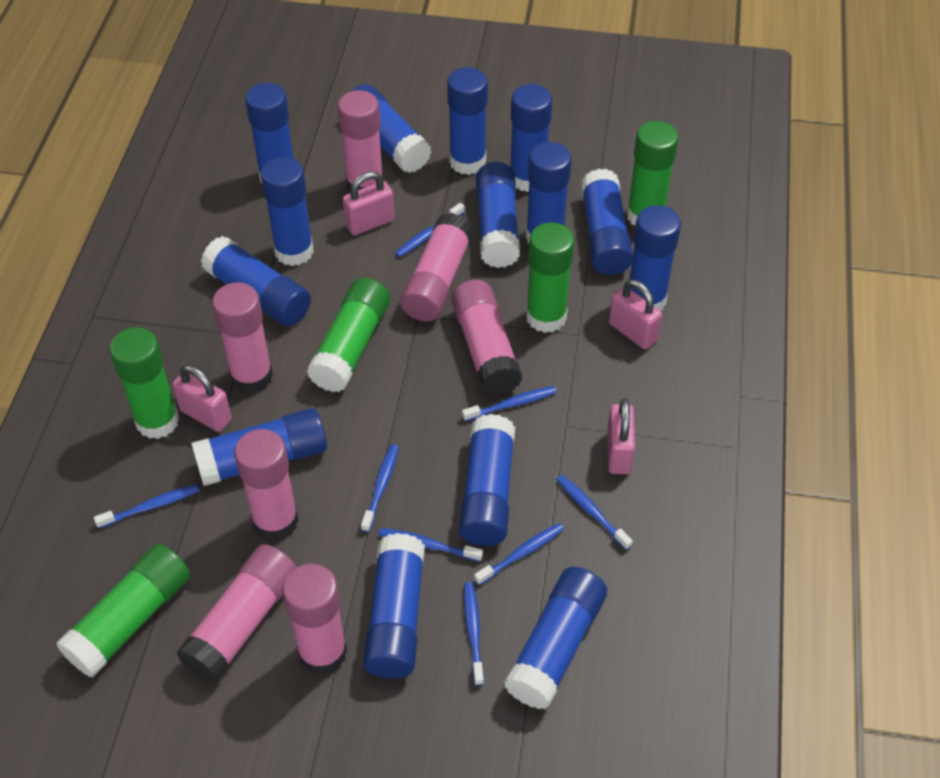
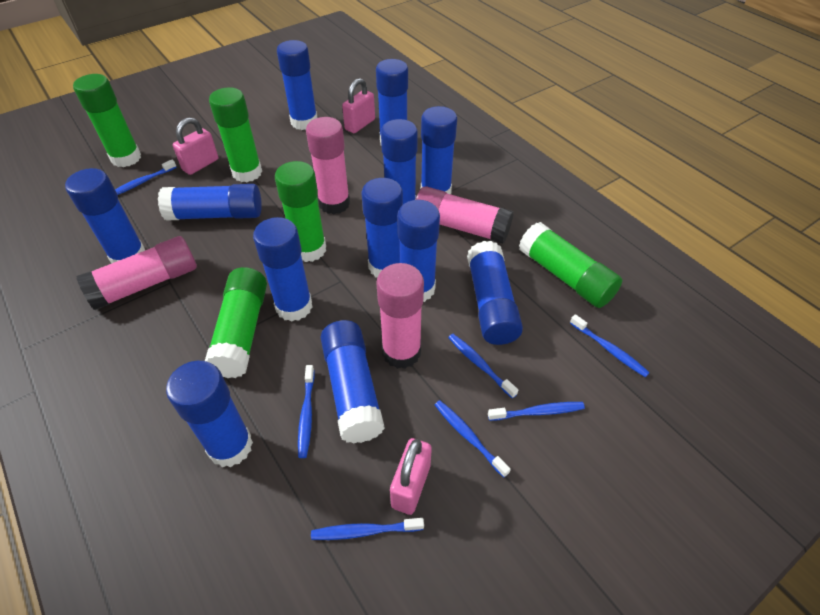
blue glue stick: [191,408,327,486] [201,236,311,326] [245,83,294,183] [260,157,314,266] [352,84,431,173] [363,533,425,679] [447,67,488,175] [459,414,515,546] [476,162,520,268] [504,567,607,709] [510,84,552,192] [526,142,572,243] [581,169,633,275] [630,205,681,311] = 14 -> [65,168,145,264] [158,184,262,221] [166,361,253,467] [253,217,312,322] [277,40,317,130] [320,320,385,443] [362,178,403,277] [376,59,408,145] [381,119,418,204] [397,200,440,302] [421,106,457,194] [467,241,523,345] = 12
blue toothbrush: [94,484,199,528] [361,444,399,532] [379,528,483,562] [395,203,465,257] [462,386,557,421] [464,582,484,686] [474,523,564,585] [556,475,633,550] = 8 -> [115,159,177,195] [298,365,315,458] [311,518,424,540] [435,400,511,478] [448,334,518,398] [488,402,585,421] [570,314,650,377] = 7
pink glue stick: [177,544,296,682] [212,282,273,394] [234,429,299,541] [282,564,347,675] [338,90,383,193] [400,213,474,322] [451,280,522,396] = 7 -> [76,236,197,310] [306,117,350,214] [376,263,424,369] [415,186,514,243] = 4
pink padlock: [172,365,232,432] [343,171,395,235] [607,399,635,474] [609,280,662,349] = 4 -> [172,117,218,175] [342,78,375,133] [390,438,432,515] = 3

